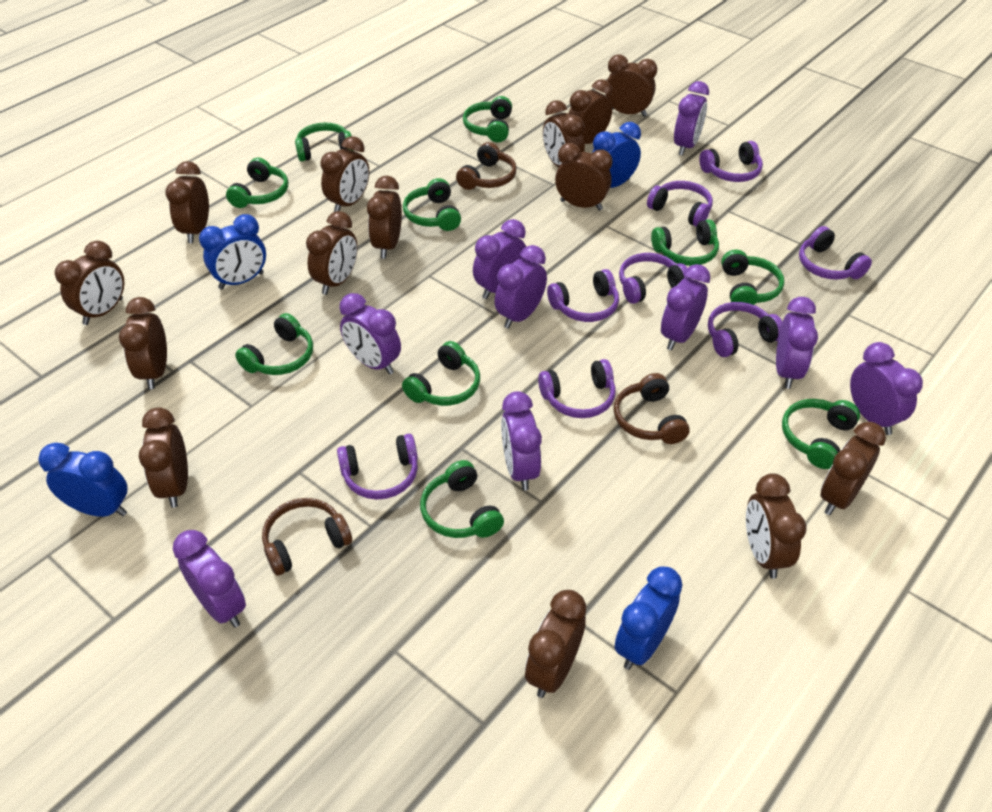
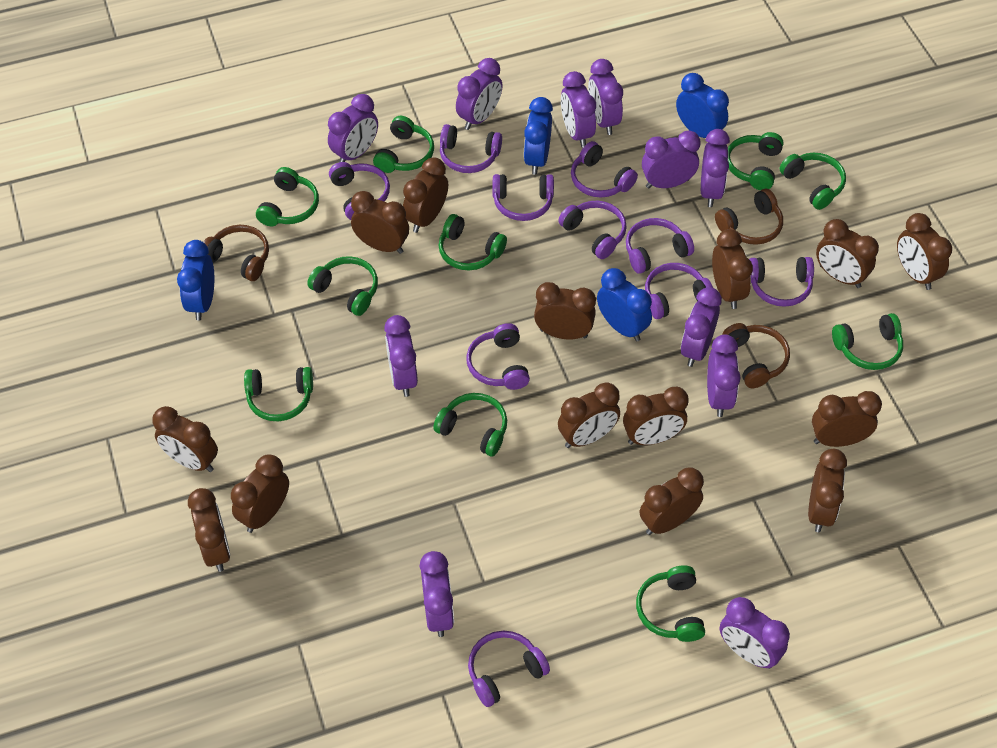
purple clock: [173,530,246,628] [340,293,401,375] [473,219,526,299] [495,245,547,329] [501,391,542,490] [661,264,710,350] [674,81,709,156] [776,297,818,389] [850,342,923,435] = 9 -> [328,94,378,162] [384,315,418,397] [419,551,454,637] [456,58,502,130] [561,71,596,148] [588,59,623,135] [642,131,701,189] [681,287,722,367] [701,129,730,207] [707,334,741,417] [719,597,790,669] = 11
purple headphones: [337,434,418,500] [538,359,616,418] [547,269,619,322] [619,253,689,304] [647,181,713,227] [699,141,763,182] [708,302,782,357] [799,226,872,280] = 8 -> [329,162,390,220] [440,124,502,173] [466,323,530,390] [468,631,550,707] [493,174,554,221] [558,201,627,259] [571,141,638,198] [626,218,694,274] [645,263,713,319] [749,257,814,307] = 10

